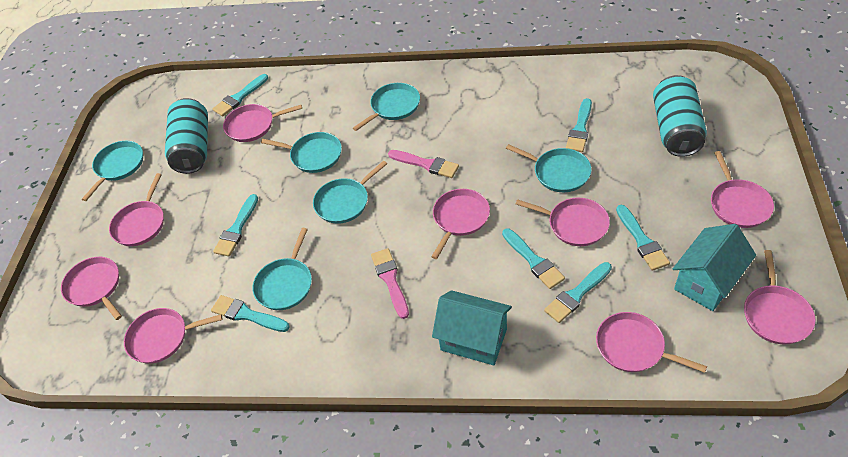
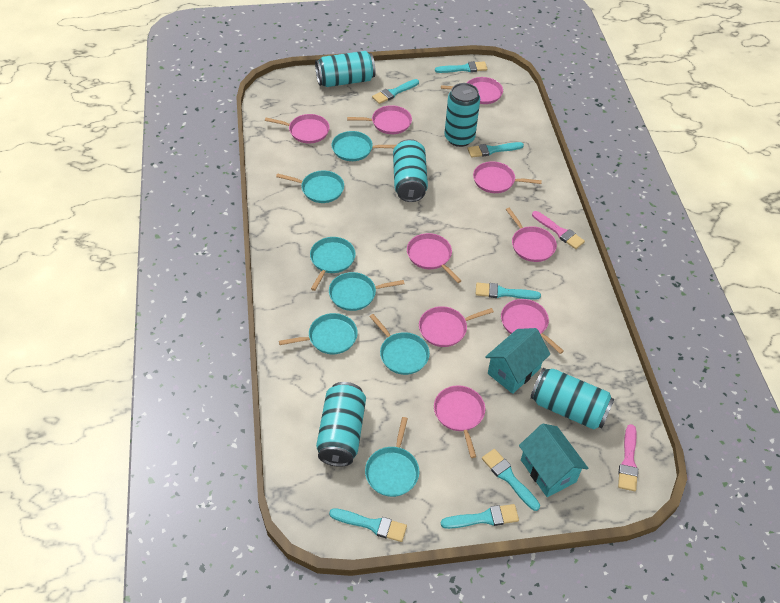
turquoise can: [165,98,208,174] [653,75,707,157] = 2 -> [315,51,376,87] [316,382,366,467] [393,139,428,202] [444,83,480,147] [530,368,615,430] = 5
turquoise pan: [82,141,143,201] [252,228,312,310] [261,132,342,173] [313,161,387,224] [353,83,420,131] [506,144,591,192] = 6 -> [276,171,344,203] [279,313,358,354] [310,237,356,291] [329,272,404,311] [332,131,396,161] [365,417,419,497] [369,314,430,375] = 7

